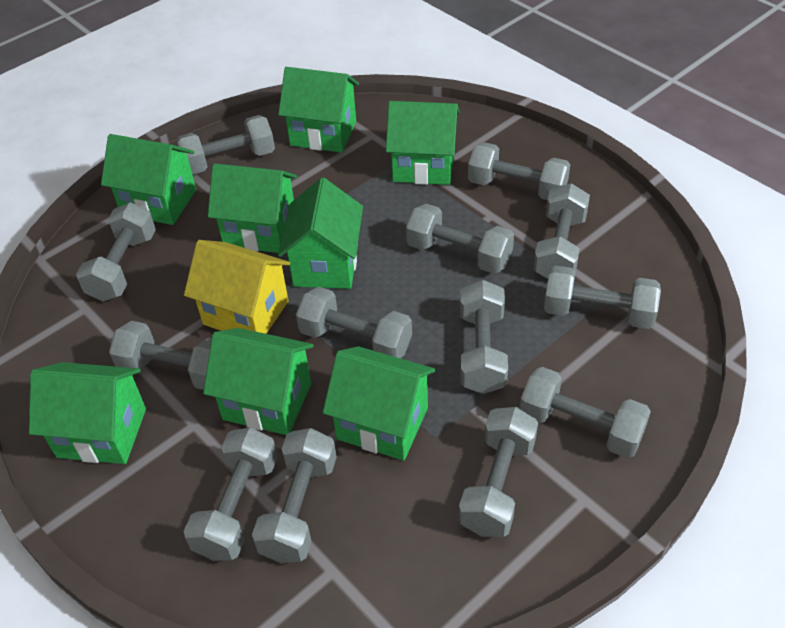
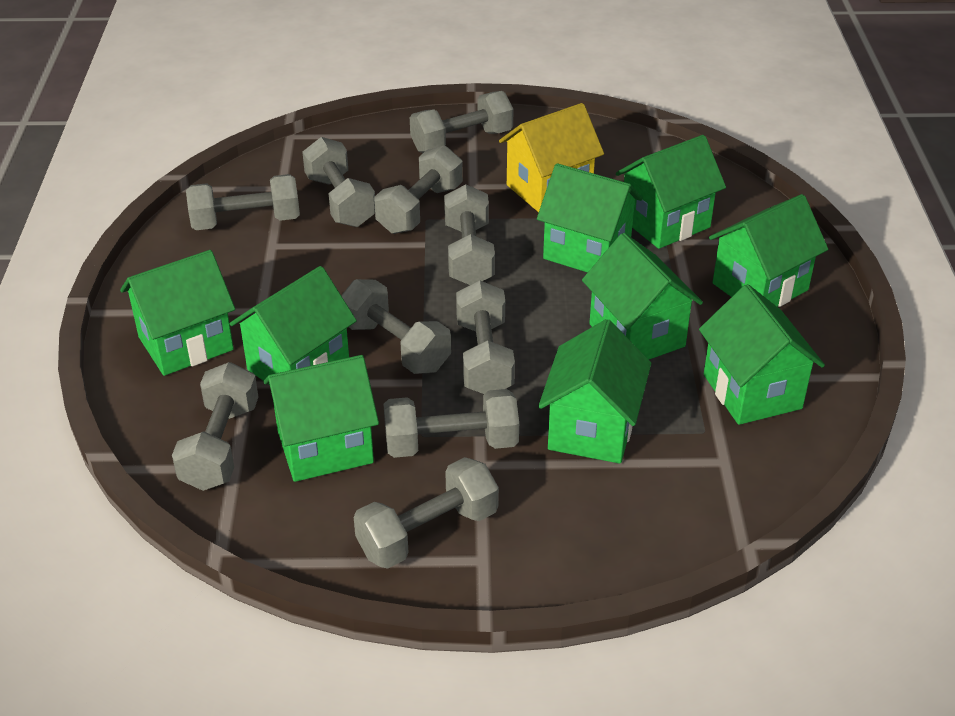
green house: [29,362,146,464] [101,134,196,225] [203,328,313,435] [208,163,297,253] [278,67,359,153] [278,177,363,289] [323,346,435,461] [386,101,460,185] = 8 -> [120,250,235,376] [230,266,357,385] [264,355,379,482] [537,163,642,273] [538,319,651,464] [582,233,703,360] [616,135,726,249] [699,284,825,425] [709,194,828,307] = 9
grey dumbbell: [76,202,156,301] [109,321,212,390] [176,115,275,174] [184,427,278,561] [252,428,337,563] [296,287,412,358] [406,204,514,274] [459,407,538,537] [460,280,508,394] [468,142,570,200] [520,367,651,458] [533,183,590,279] [544,266,661,329] = 13 -> [172,362,258,491] [186,174,300,230] [302,137,375,227] [341,279,451,374] [354,457,499,569] [374,145,463,234] [384,389,519,458] [410,91,514,153] [444,184,495,285] [456,280,515,394] = 10

